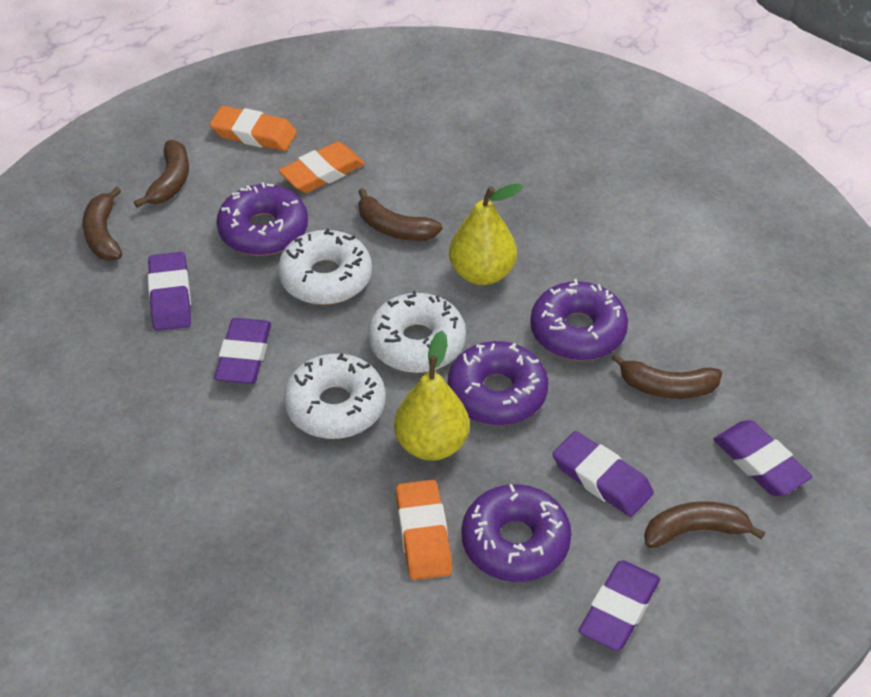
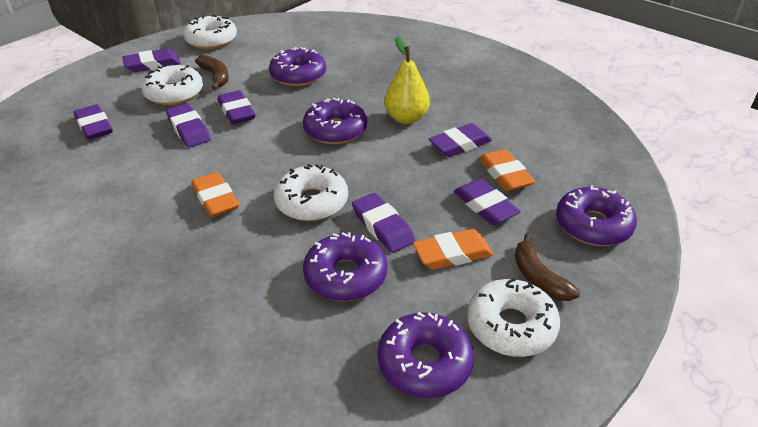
brown banana: [82,187,122,261] [134,140,189,208] [358,188,442,241] [612,353,722,399] [644,501,765,548] = 5 -> [195,55,229,90] [515,233,580,301] = 2
purple donut: [216,182,308,256] [447,341,548,426] [461,484,572,582] [530,279,628,361] = 4 -> [269,47,326,86] [303,98,367,144] [303,232,387,301] [377,312,474,398] [556,185,637,246] = 5
purple eraser: [148,252,191,331] [214,318,271,384] [552,431,654,517] [579,560,660,651] [713,420,812,496] = 5 -> [74,104,113,140] [122,48,181,72] [166,103,211,147] [218,90,256,124] [352,193,415,253] [429,123,492,157] [454,179,521,225] = 7
white donut: [278,228,372,305] [284,353,385,439] [368,290,466,373] = 3 -> [141,65,203,105] [183,14,237,49] [274,164,348,221] [467,278,560,357] = 4
yellow pear: [394,331,470,461] [449,183,523,285] = 2 -> [384,36,430,124] = 1

